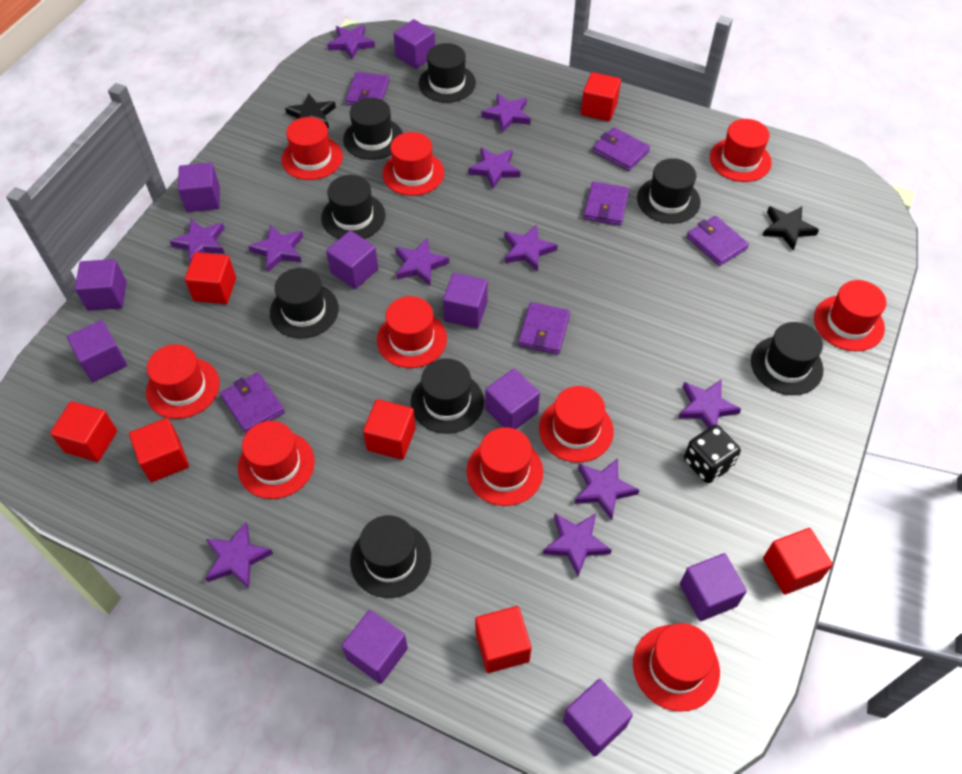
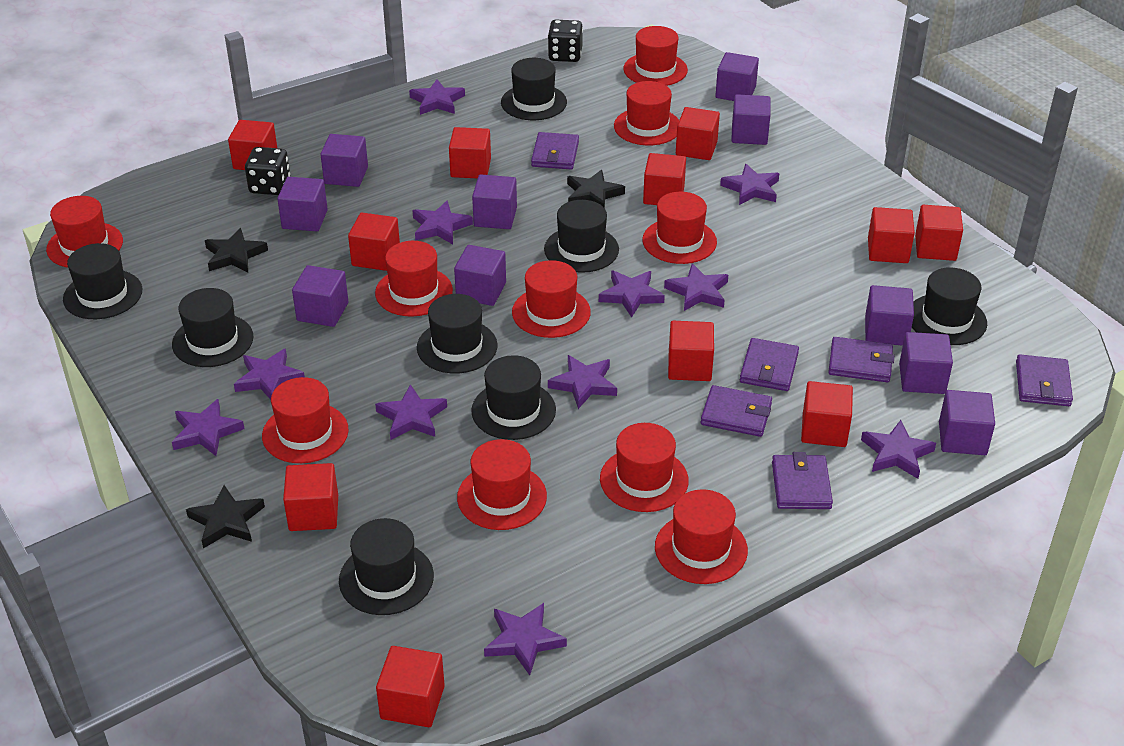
black dice: [684,425,741,483] = 1 -> [245,147,290,195] [548,20,583,62] = 2
black star: [285,93,336,128] [762,207,819,250] = 2 -> [186,485,265,549] [205,228,268,273] [567,170,625,208] = 3
red cube: [50,401,117,462] [129,418,189,482] [185,252,236,304] [363,399,416,460] [475,606,532,673] [581,72,621,121] [763,528,833,595] = 7 -> [228,120,277,170] [283,463,338,531] [348,213,400,271] [376,646,445,727] [449,127,491,179] [643,153,686,205] [668,321,714,381] [676,107,720,160] [801,381,853,447] [868,207,915,263] [915,205,963,261] = 11

